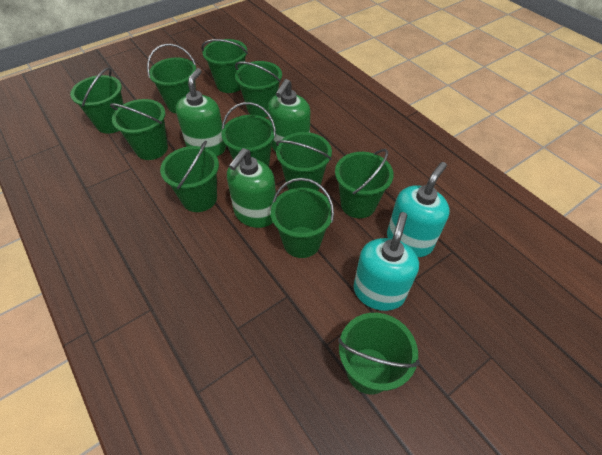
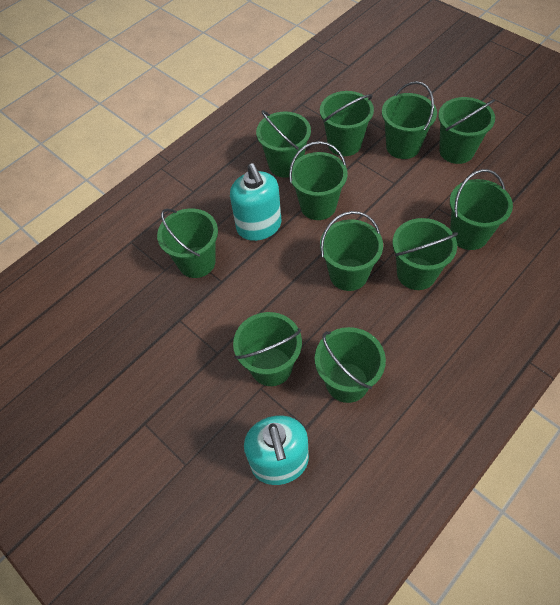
green soap dispenser: [176,68,226,156] [227,148,276,228] [268,79,310,152] = 3 -> none = 0

